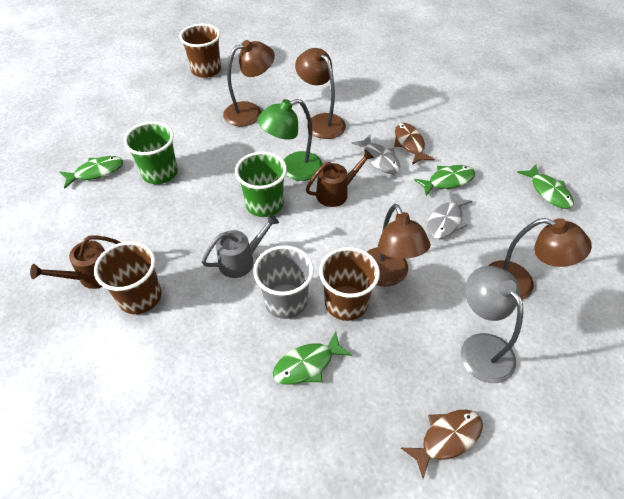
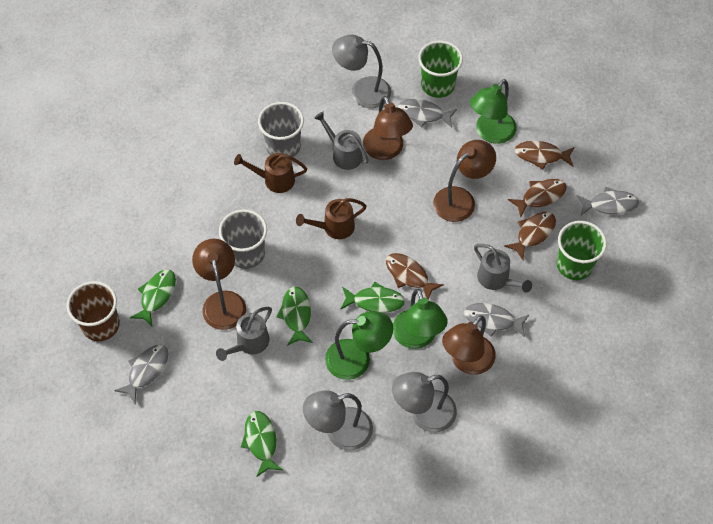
brown cup: [94,241,162,314] [179,24,221,78] [319,247,380,321] = 3 -> [67,281,120,341] = 1
brown fish: [394,123,434,165] [401,410,483,479] = 2 -> [386,253,444,300] [504,212,556,260] [508,179,567,218] [515,141,574,169] = 4
green lamp: [257,99,323,181] = 1 -> [325,311,393,380] [393,289,448,349] [470,79,517,144] = 3
grey cup: [253,245,314,319] = 1 -> [219,209,267,269] [258,102,304,157] = 2
grey fish: [351,135,400,174] [427,191,473,239] = 2 -> [114,345,168,403] [398,99,457,128] [464,303,530,337] [576,187,639,215] = 4
grey lamp: [461,266,523,383] = 1 -> [303,390,373,450] [332,35,391,108] [392,372,457,433] = 3
grey watering can: [202,214,279,278] = 1 -> [216,307,272,361] [314,111,369,170] [474,244,532,293] = 3

